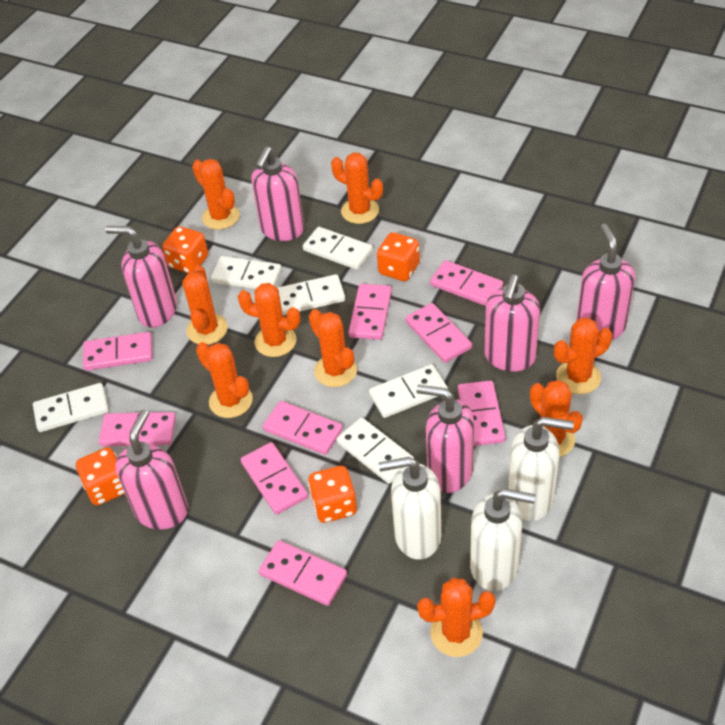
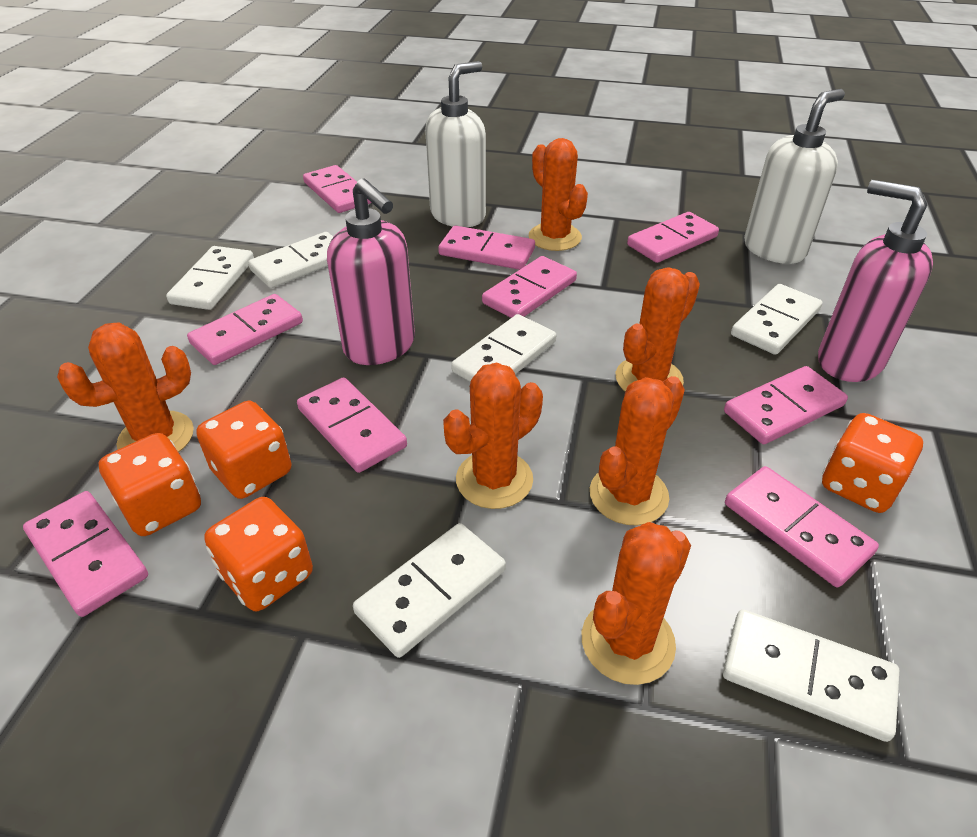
orange cactus: [182,265,228,345] [192,159,240,230] [196,342,253,418] [238,283,301,357] [309,309,357,387] [331,152,383,224] [417,578,496,657] [530,380,583,457] [554,318,612,394] = 9 -> [57,322,194,452] [443,363,543,509] [529,138,588,251] [582,522,691,685] [590,376,685,525] [616,267,700,391] = 6
pink soap dispenser: [105,226,177,328] [115,410,188,530] [251,146,304,241] [416,385,474,493] [484,275,540,372] [576,224,635,340] = 6 -> [327,179,415,365] [818,180,933,382] = 2
white soap dispenser: [378,457,441,560] [470,488,536,591] [508,417,574,521] = 3 -> [425,61,486,227] [744,89,845,264] = 2

